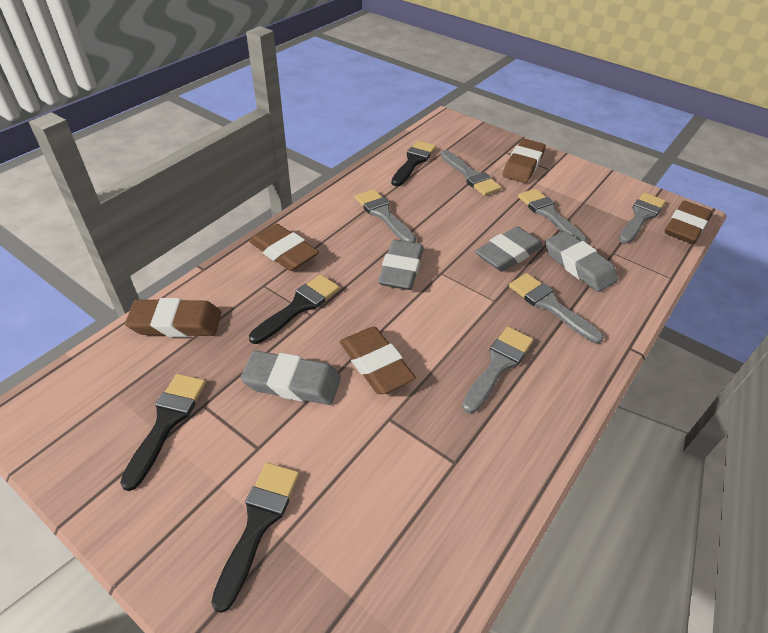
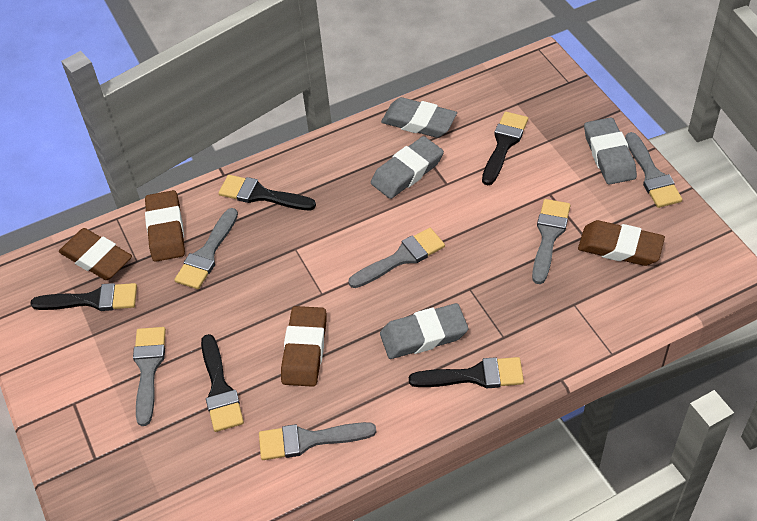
black brush: [120,374,206,491] [211,463,299,613] [249,274,340,344] [391,141,436,186] = 4 -> [30,283,137,311] [201,334,244,432] [219,175,316,210] [409,357,524,388] [482,112,528,185] = 5
brown eraser: [125,298,221,337] [249,224,319,271] [340,327,416,394] [503,139,546,183] [665,201,712,244] = 5 -> [59,228,132,280] [145,190,185,262] [281,306,326,387] [578,220,665,266] = 4

